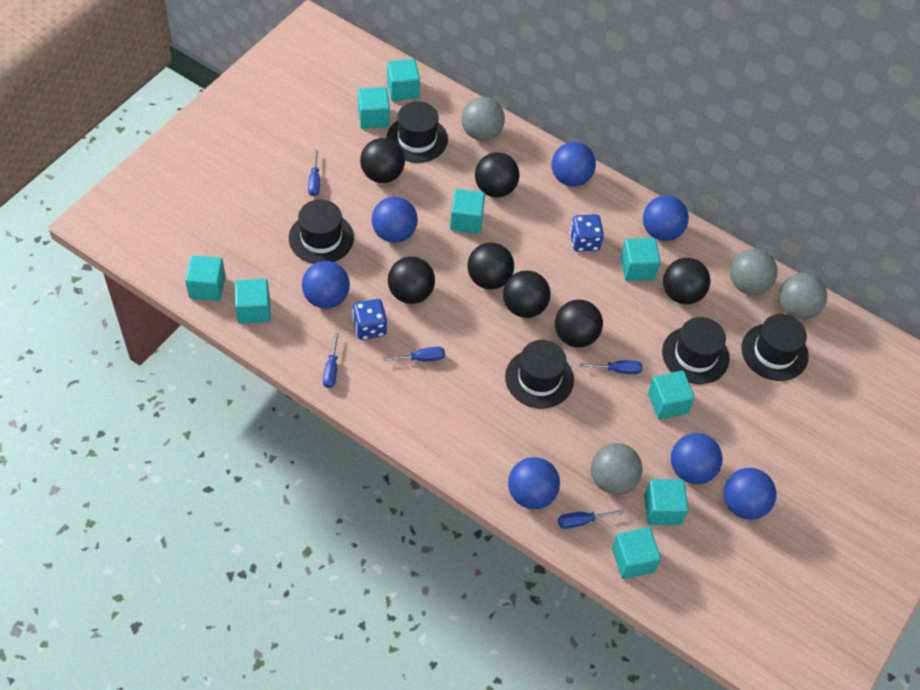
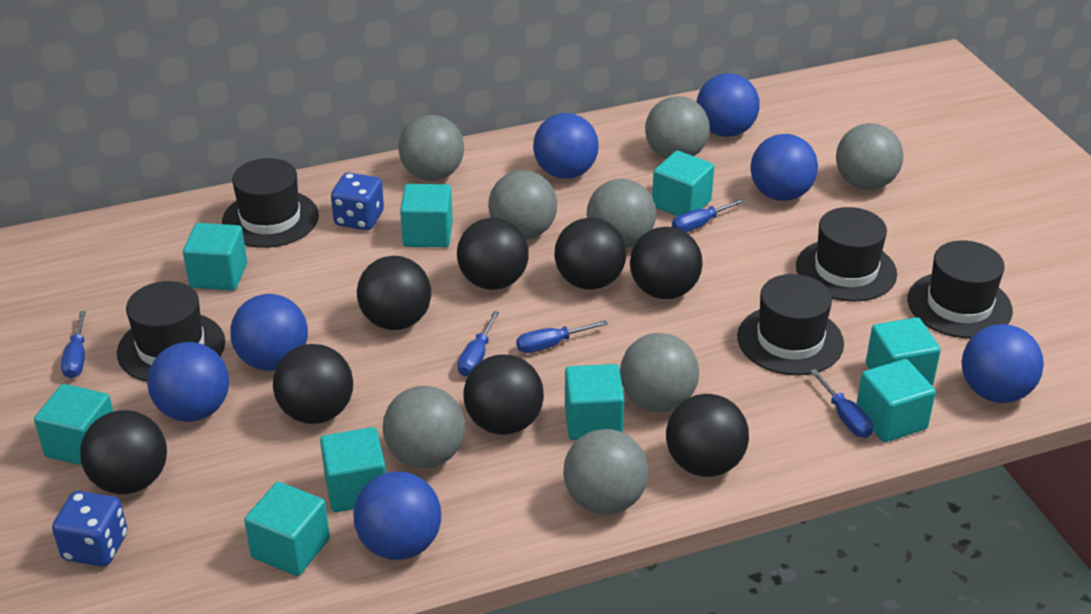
black ball: [360,138,405,183] [388,257,435,304] [468,243,514,289] [475,152,520,197] [503,270,551,318] [555,300,603,348] [663,258,710,304] = 7 -> [80,410,167,494] [273,344,353,424] [357,256,431,330] [457,218,529,290] [463,354,544,435] [554,218,626,290] [630,227,702,299] [666,394,749,477] = 8
grey ball: [461,97,505,141] [591,443,643,495] [730,249,778,295] [779,273,827,320] = 4 -> [383,386,465,468] [398,115,464,181] [488,170,557,239] [563,429,648,515] [587,179,656,248] [620,333,699,412] [645,96,710,159] [836,123,903,190] = 8

